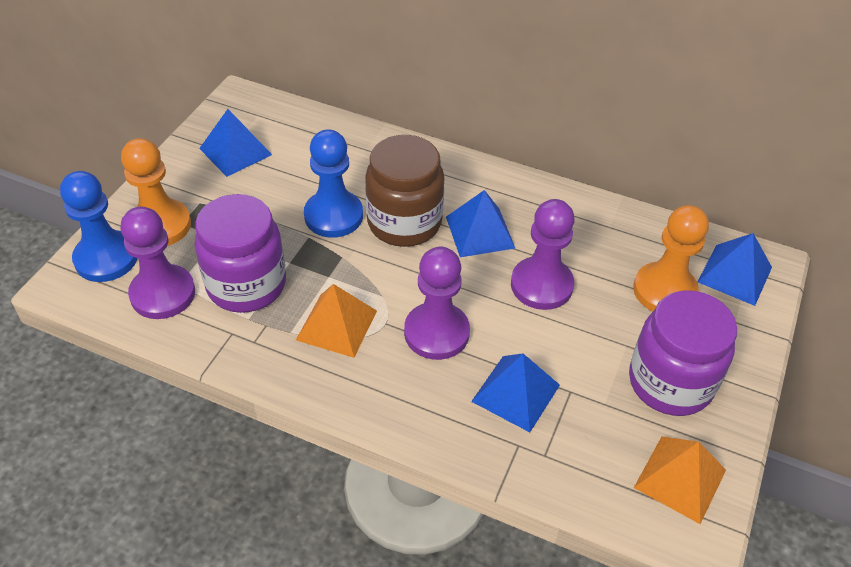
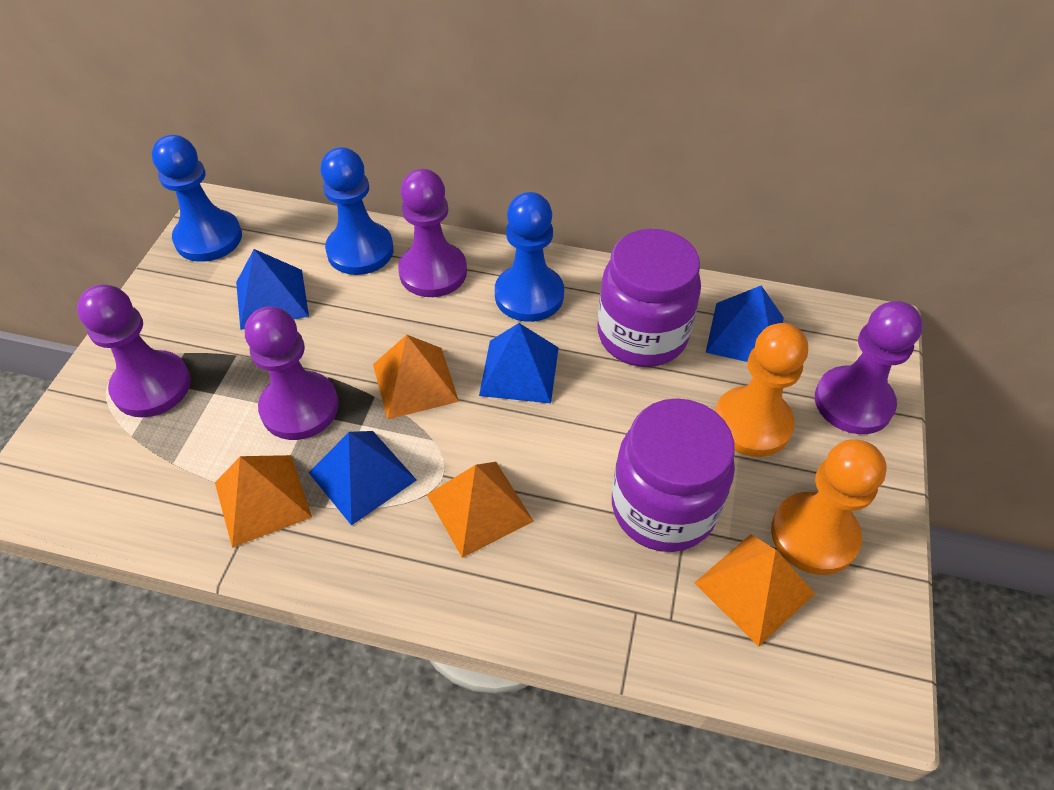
blue pawn: [60,171,137,282] [304,129,363,238] = 2 -> [152,135,242,262] [320,147,394,275] [495,192,564,322] = 3
brown jar: [365,135,444,247] = 1 -> none = 0
orange pyramid: [296,284,377,358] [634,436,726,524] = 2 -> [215,455,312,548] [373,335,459,420] [427,462,534,558] [694,534,815,647] = 4
purple pawn: [121,206,195,319] [404,247,470,360] [511,199,575,310] = 3 -> [77,284,191,417] [245,306,339,440] [398,169,467,297] [815,301,923,434] = 4

